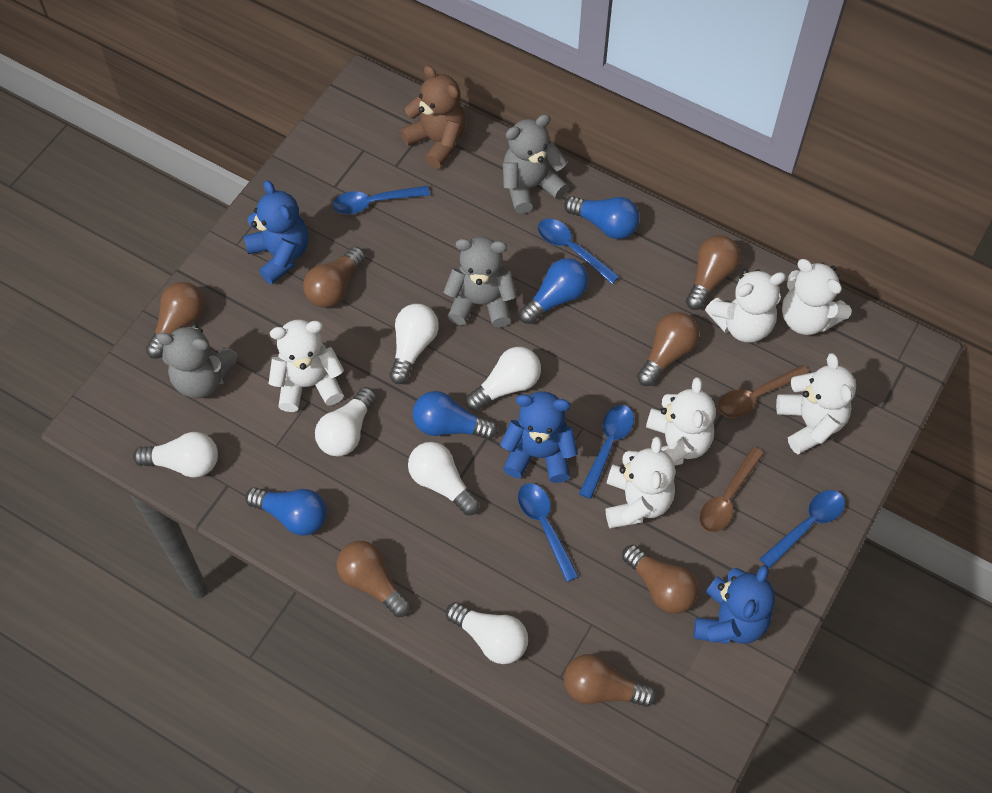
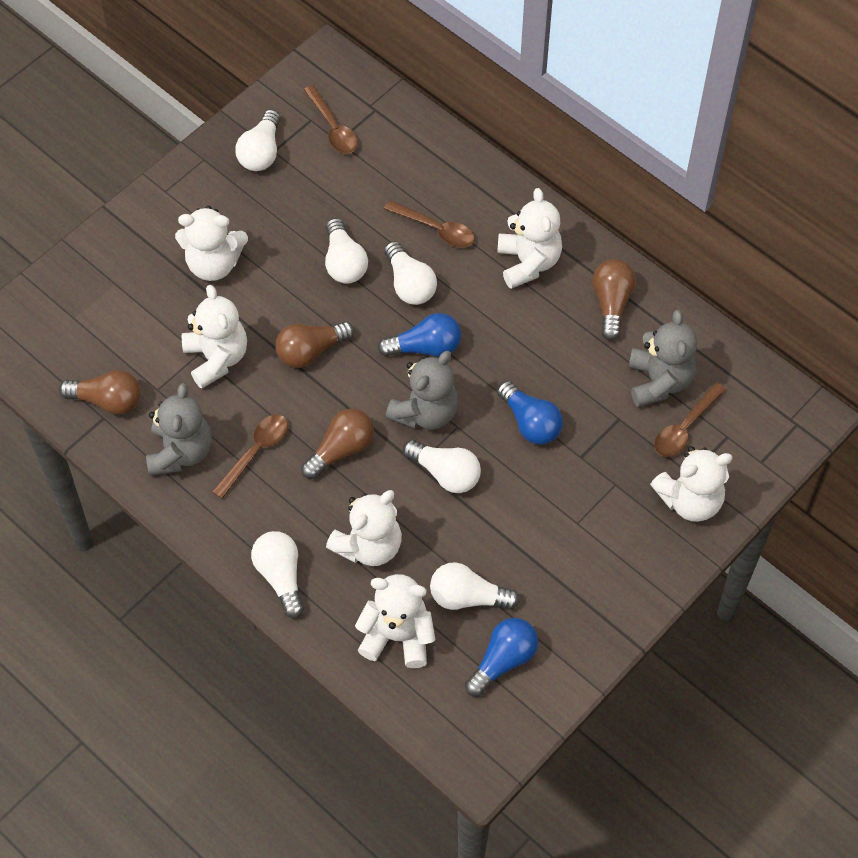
blue light bulb: [245,487,327,536] [413,391,498,440] [519,258,589,324] [564,196,640,239] = 4 -> [378,313,461,357] [465,618,538,697] [497,381,563,445] = 3
blue spoon: [333,186,430,214] [518,483,579,582] [538,219,620,284] [579,405,634,499] [760,490,845,569] = 5 -> none = 0
blue teddy bear: [244,180,309,284] [500,391,578,483] [693,565,775,644] = 3 -> none = 0
brown light bulb: [146,282,205,359] [303,246,365,307] [336,541,411,617] [564,654,656,707] [622,544,699,614] [637,312,699,386] [686,235,741,310] = 7 -> [59,370,141,415] [275,321,354,368] [301,409,374,479] [593,259,636,341] = 4
brown spoon: [699,447,764,532] [718,365,809,418] = 2 -> [212,415,288,499] [304,85,358,154] [384,200,475,248] [654,382,726,457] = 4
brown teddy bear: [400,65,466,168] = 1 -> none = 0

